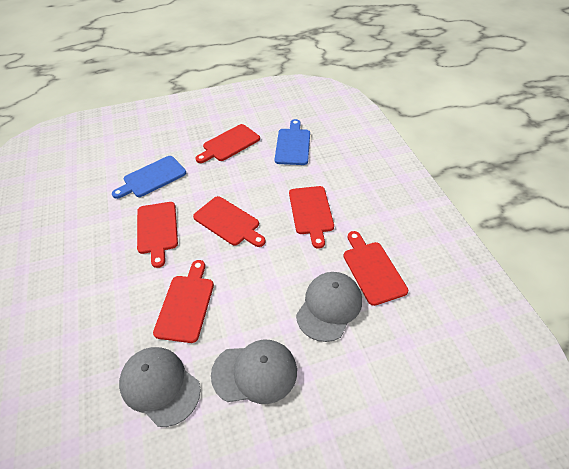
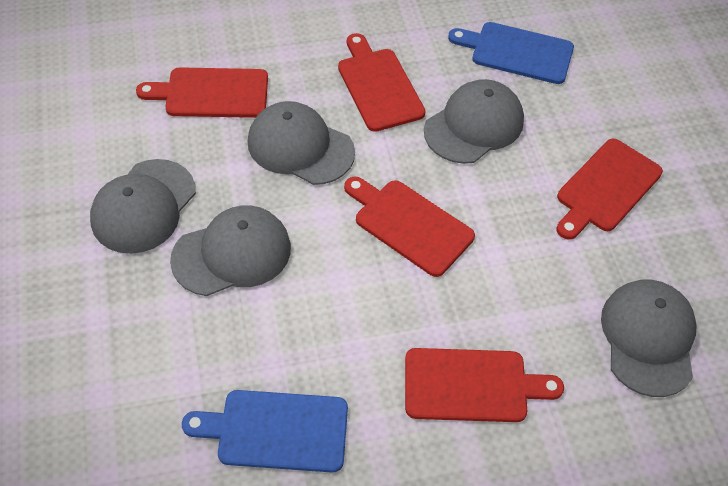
grey cap: [119,347,201,427] [211,340,297,404] [296,272,362,342] = 3 -> [90,159,196,254] [170,205,291,296] [248,101,355,185] [424,79,524,164] [601,280,697,397] = 5
red cutting board: [137,202,178,268] [153,260,214,343] [193,196,266,247] [196,124,260,163] [289,186,334,249] [343,231,408,306] = 6 -> [136,67,268,118] [338,33,426,132] [344,177,475,277] [405,348,564,422] [557,139,663,240] = 5

